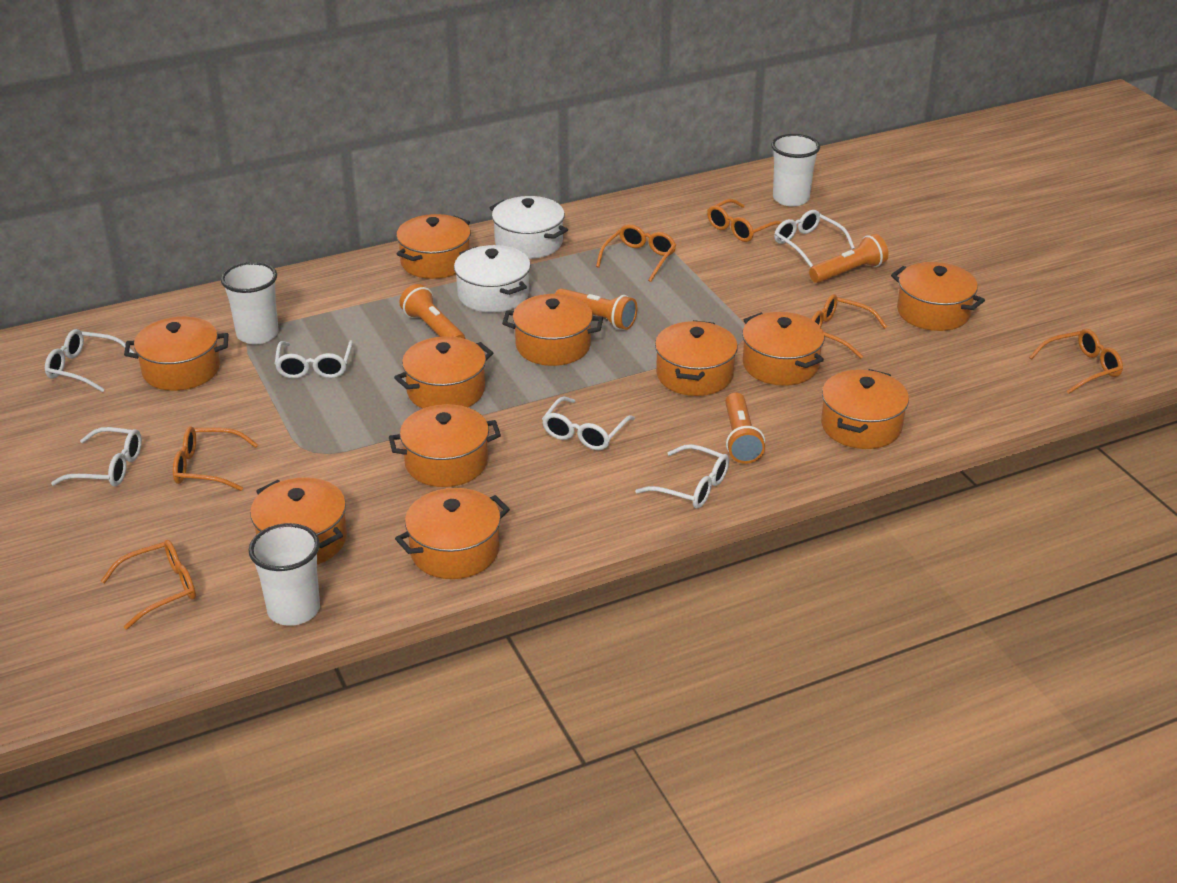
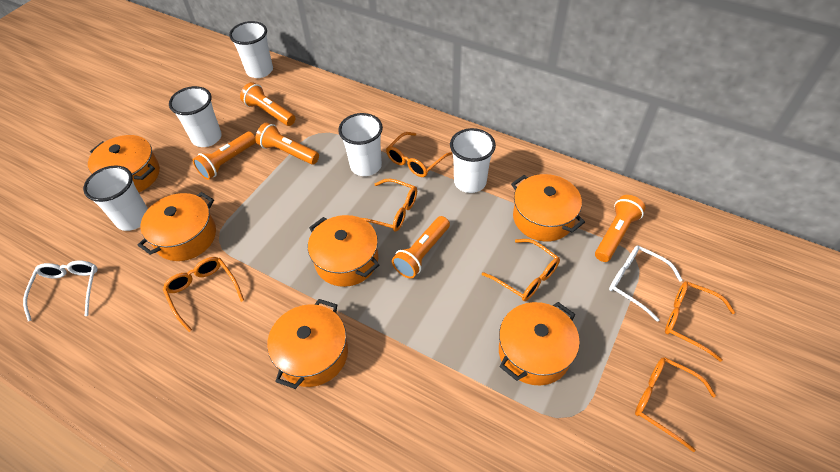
orange flashlight: [399,284,465,339] [555,288,637,330] [725,392,765,464] [809,234,888,283] = 4 -> [193,132,256,180] [240,82,296,126] [255,123,319,165] [392,216,450,278] [595,195,645,262] = 5
orange pot: [124,317,229,391] [250,478,347,564] [389,404,501,487] [394,336,493,409] [395,488,510,579] [396,214,471,279] [502,294,603,366] [655,320,738,396] [742,312,824,386] [821,369,909,449] [891,262,985,331] = 11 -> [88,135,160,192] [138,192,216,261] [267,299,348,389] [308,215,379,287] [499,302,580,385] [511,174,585,242] = 6
white cup: [221,262,279,344] [248,523,320,626] [771,134,820,207] = 3 -> [83,165,148,231] [169,86,222,147] [229,21,273,78] [338,113,383,176] [450,128,496,193] = 5
white glasses: [45,329,135,392] [51,427,142,487] [274,340,353,379] [542,396,635,450] [635,444,729,509] [774,210,855,267] = 6 -> [23,261,98,321] [609,245,682,322] = 2
white pot: [454,245,531,313] [490,196,568,259] = 2 -> none = 0

